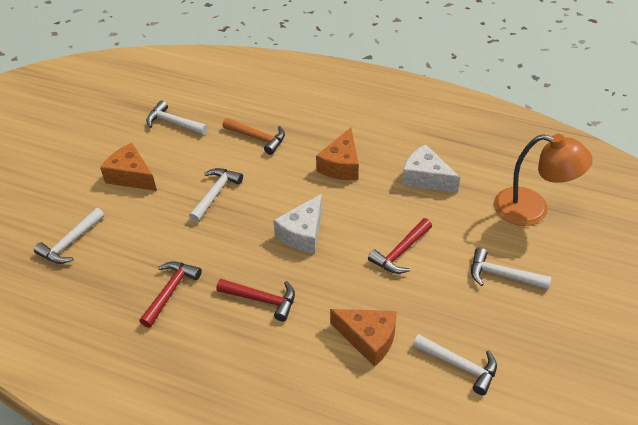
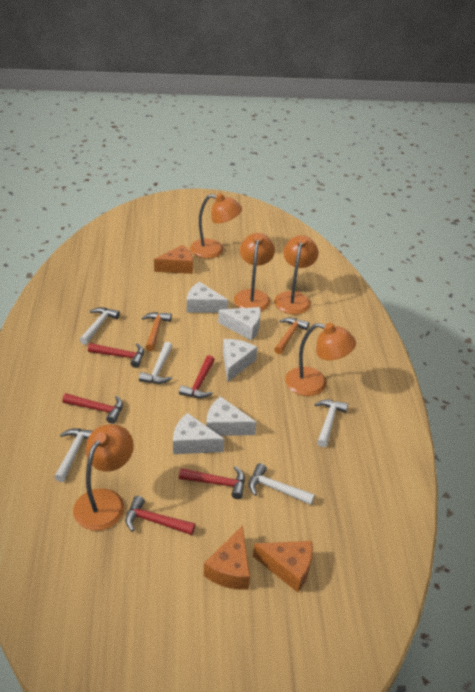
orange hammer: [222,118,285,155] = 1 -> [142,312,172,351] [274,317,309,354] = 2
orange lamp: [494,134,593,226] = 1 -> [73,424,134,531] [190,193,242,259] [234,233,275,311] [274,235,319,314] [285,323,356,396] = 5
red hammer: [139,261,202,328] [216,279,295,321] [368,218,432,274] = 3 -> [62,393,123,424] [88,343,144,368] [126,496,196,535] [179,355,215,398] [179,466,245,499] = 5
white cheese: [273,194,322,253] [402,144,460,193] = 2 -> [173,413,224,454] [187,282,228,313] [206,396,256,436] [218,307,261,341] [223,339,257,382] = 5

